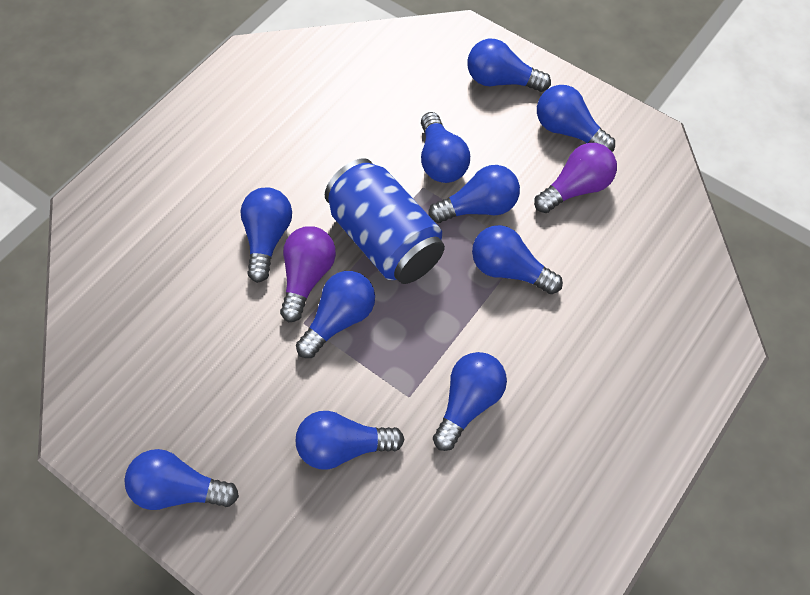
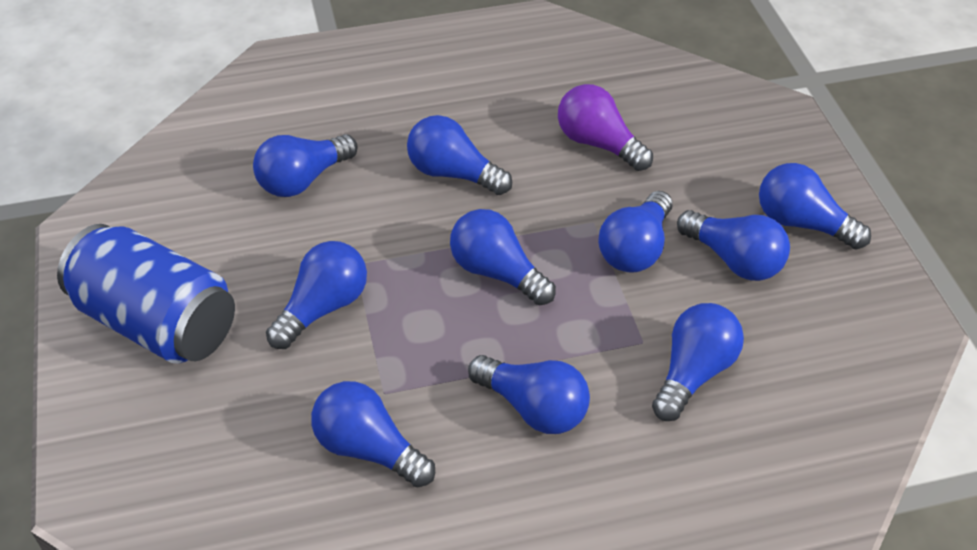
purple light bulb: [280,226,336,322] [534,143,617,213] = 2 -> [558,84,653,171] = 1

